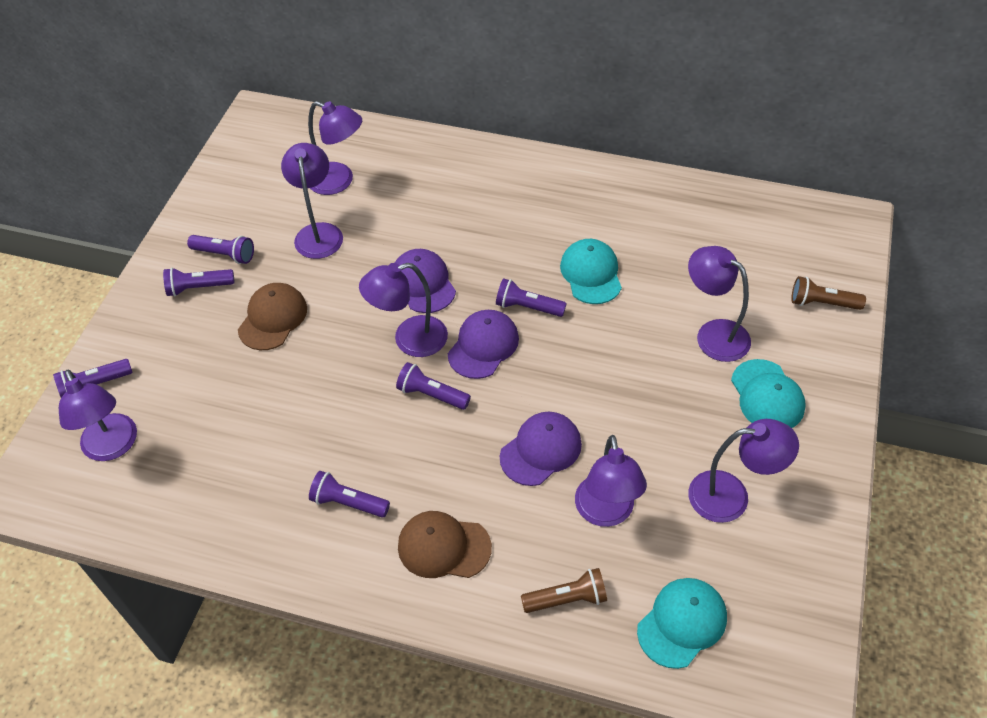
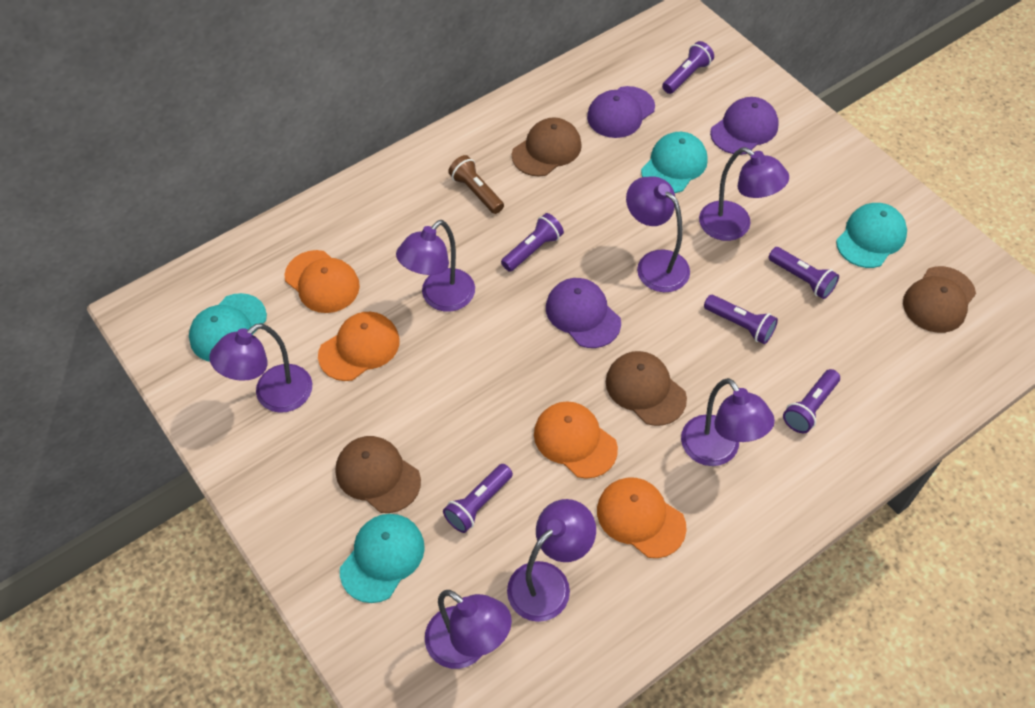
brown cap: [238,283,307,350] [398,511,492,578] = 2 -> [336,436,421,513] [512,117,582,176] [606,351,687,426] [903,266,976,333] = 4
brown flashlight: [521,568,607,613] [791,276,866,310] = 2 -> [448,155,504,214] = 1
orange cap: none = 0 -> [284,250,360,313] [318,312,400,381] [534,401,618,479] [597,477,687,558] = 4
turquoise cap: [560,239,622,304] [637,578,727,669] [731,359,806,428] = 3 -> [189,293,267,362] [340,514,425,603] [641,132,708,193] [836,203,907,268] = 4

